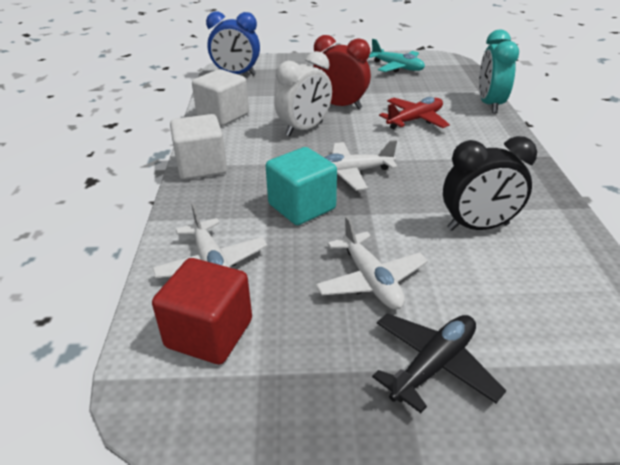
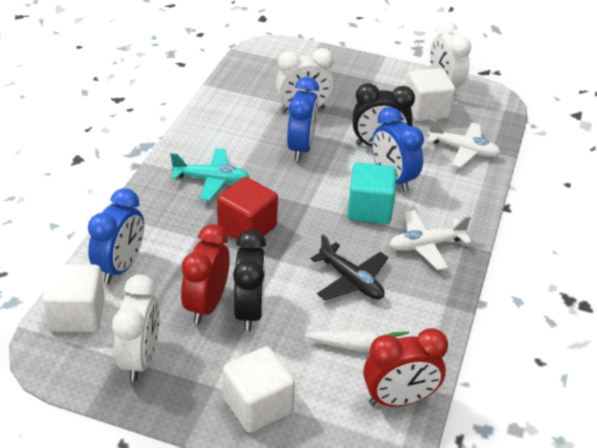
black clock: [443,136,537,231] = 1 -> [233,230,266,332] [353,83,415,147] = 2
blue clock: [206,12,260,76] = 1 -> [88,188,144,284] [287,77,319,161] [372,107,424,192] = 3
red clock: [313,35,371,109] = 1 -> [181,224,230,324] [363,328,448,407] = 2
red plane: [379,97,450,129] = 1 -> none = 0
turquoise clock: [479,30,519,113] = 1 -> none = 0
white carrot: none = 0 -> [305,330,409,351] = 1
white clock: [274,51,332,136] = 1 -> [112,274,160,382] [275,48,334,112] [430,20,471,88] = 3
white cube: [170,114,227,180] [192,69,249,126] = 2 -> [42,264,105,332] [223,346,295,433] [407,68,456,121] = 3
white plane: [152,203,267,278] [315,216,428,310] [324,140,397,191] = 3 -> [389,210,472,270] [427,119,501,168] = 2

